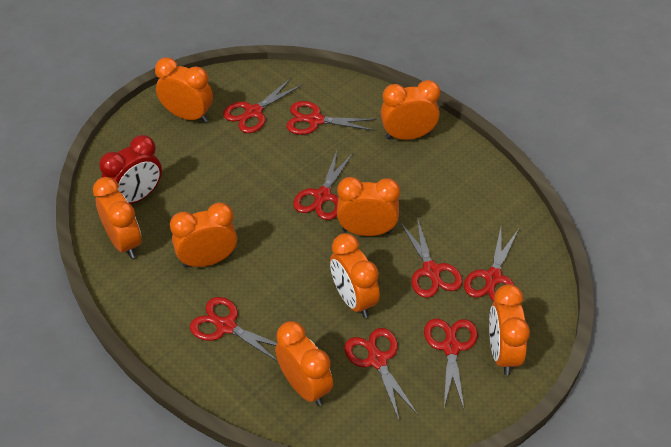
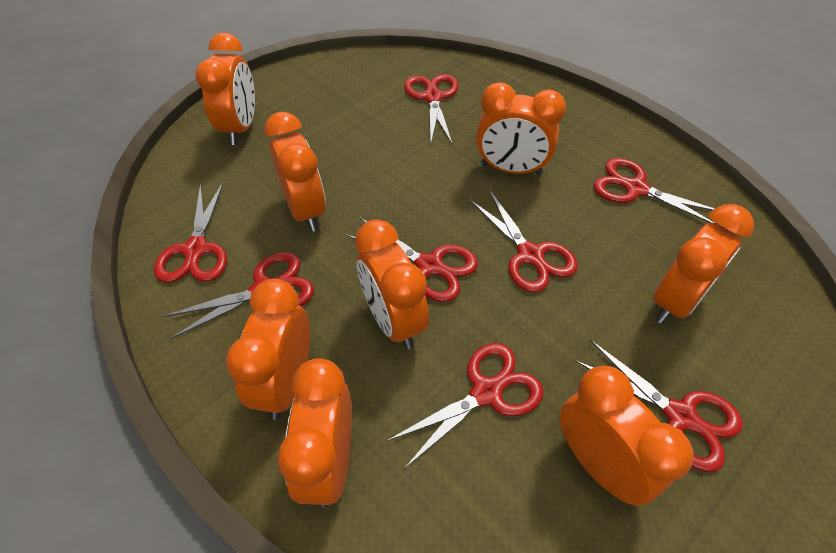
red clock: [99,135,162,204] = 1 -> none = 0

